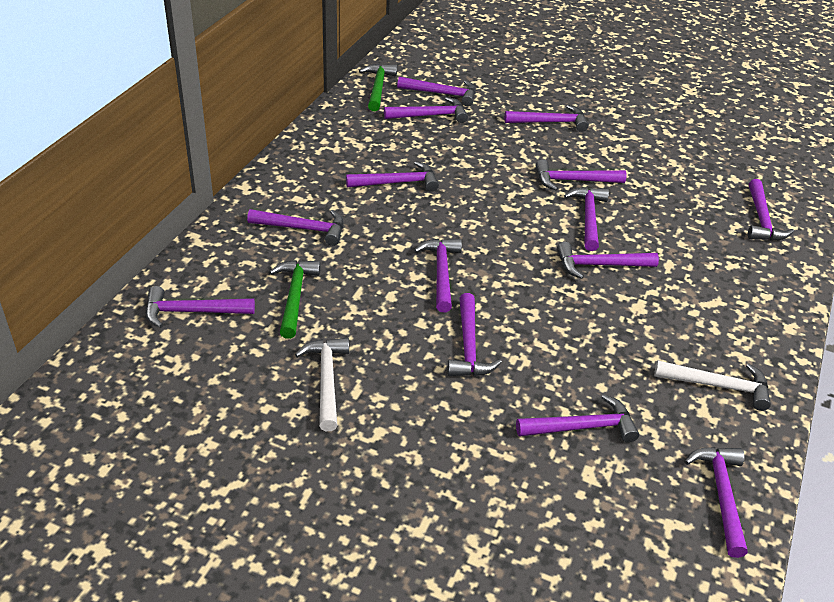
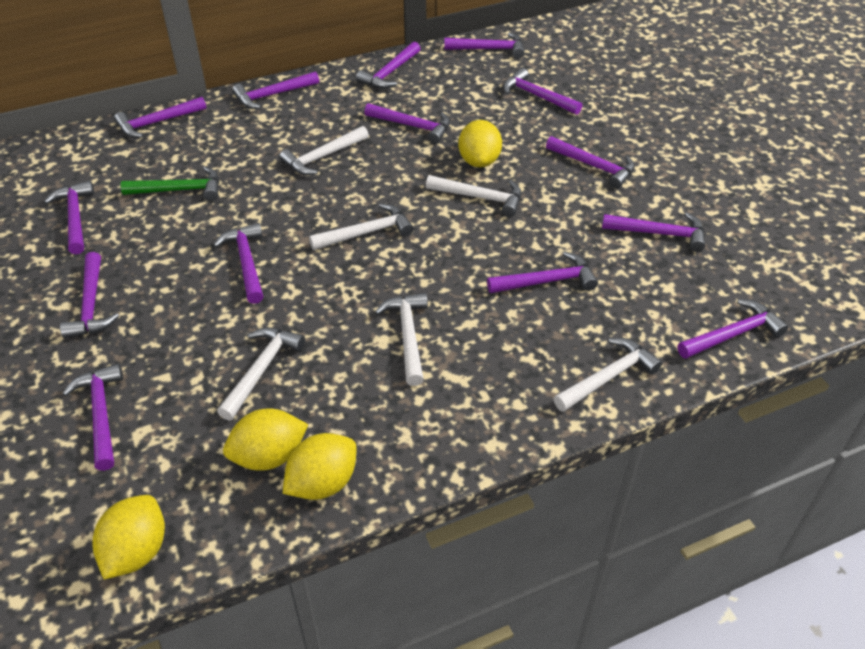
green hammer: [269,260,321,339] [359,64,397,111] = 2 -> [121,166,219,201] = 1
white hammer: [295,338,349,431] [654,360,771,411] = 2 -> [217,327,305,420] [279,126,369,175] [309,203,414,250] [375,293,428,386] [426,175,521,217] [554,338,662,412] = 6
yellow lemon: none = 0 -> [92,495,165,579] [223,409,308,471] [283,433,356,500] [458,120,502,167] = 4

